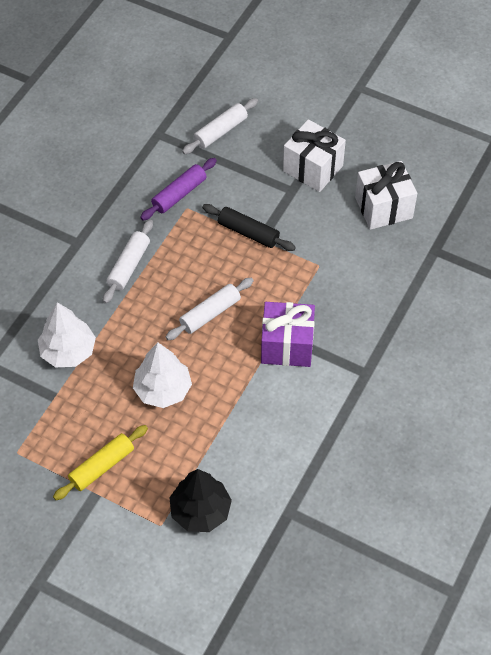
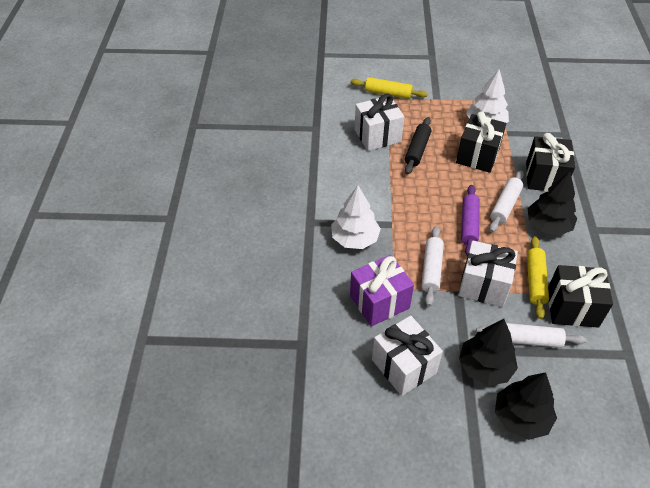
black gift: none = 0 -> [456,111,506,173] [526,133,575,192] [548,265,613,327] = 3
black tree: [169,469,232,532] = 1 -> [459,319,518,386] [495,372,557,440] [528,172,577,235] = 3
white gift: [283,119,346,192] [355,161,417,230] = 2 -> [355,94,404,151] [372,316,443,396] [458,240,518,307] = 3
yellow rolling pin: [53,425,148,500] = 1 -> [350,77,428,99] [527,236,549,319] = 2

